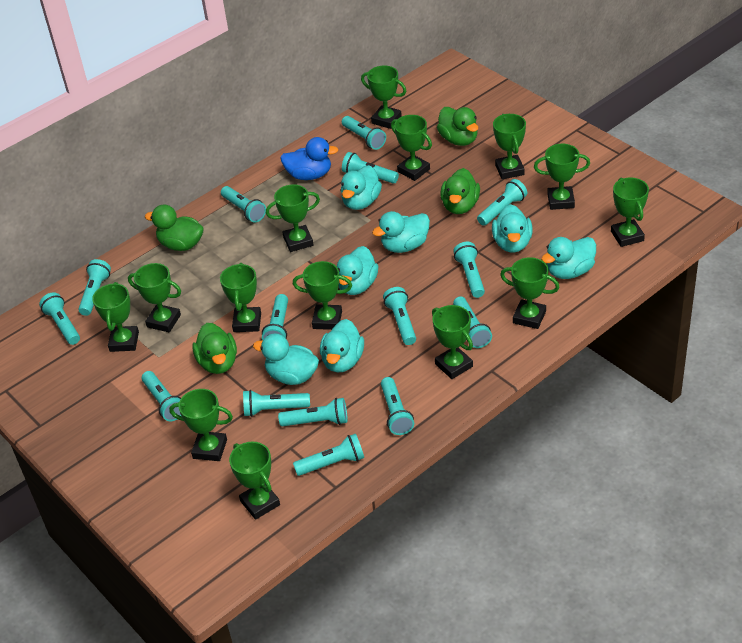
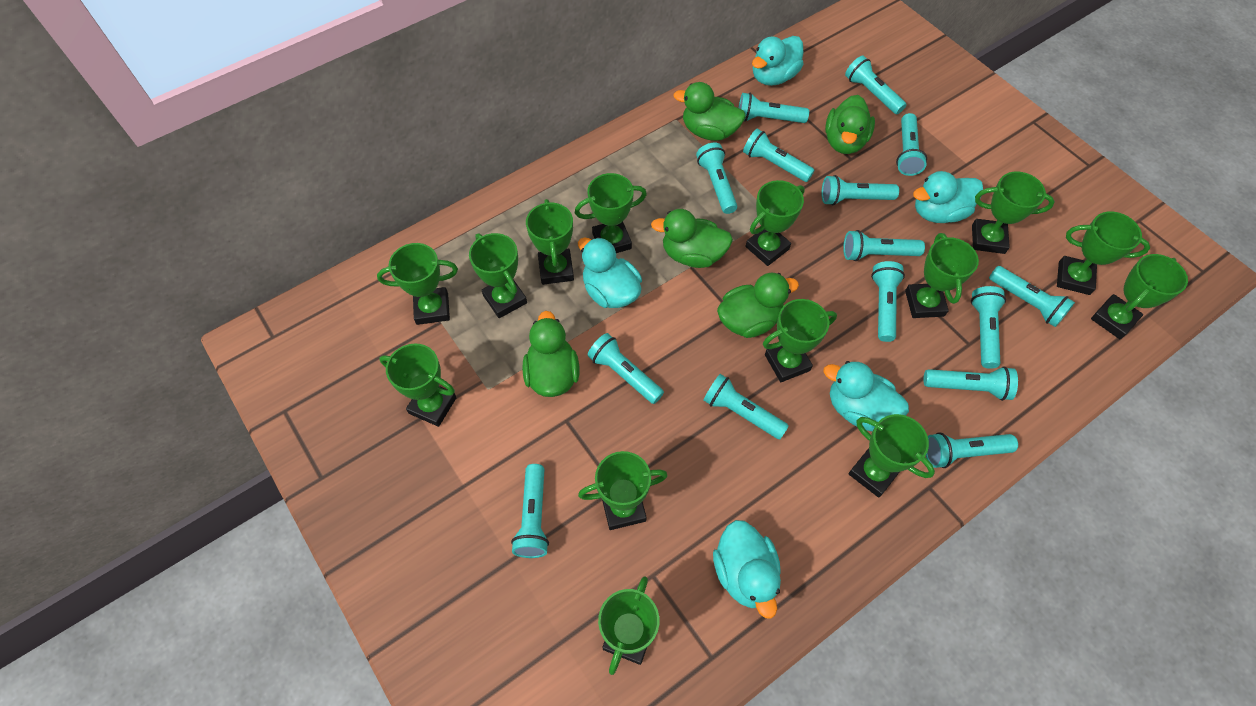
blue duck: [280,137,338,180] = 1 -> none = 0
green duck: [145,204,204,251] [192,323,237,374] [437,107,478,146] [440,168,480,214] = 4 -> [523,311,579,397] [651,209,733,268] [673,82,746,141] [717,273,799,338] [825,95,875,154] = 5
turquoise duck: [253,334,319,385] [320,319,364,372] [337,246,378,295] [341,165,382,210] [372,211,430,253] [492,204,533,253] [541,237,596,279] = 7 -> [578,237,642,308] [713,520,781,619] [752,36,804,86] [824,361,909,431] [913,171,983,223] = 5

